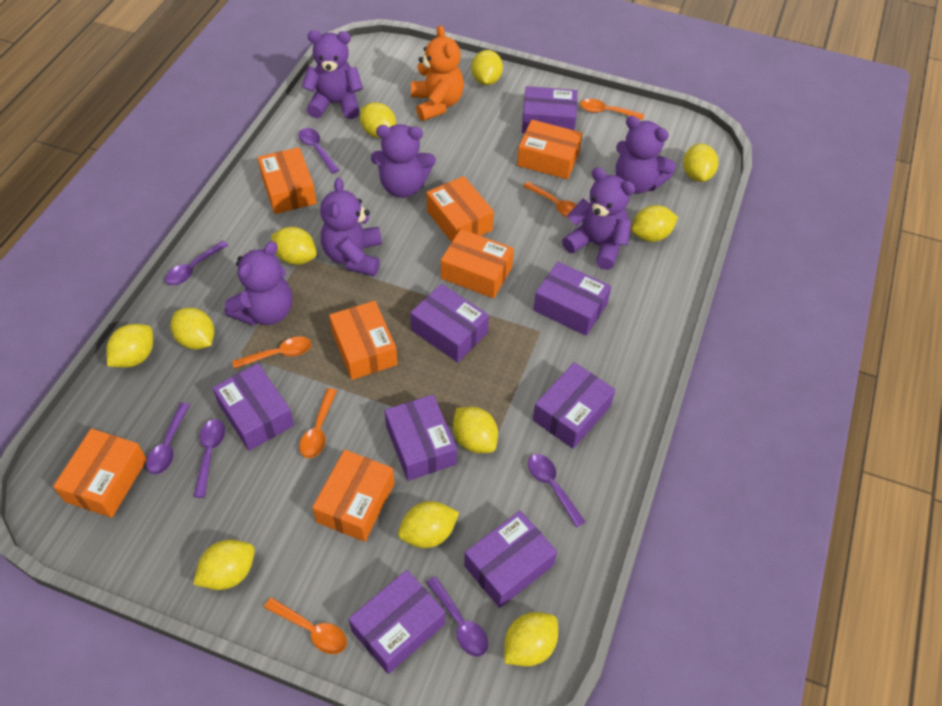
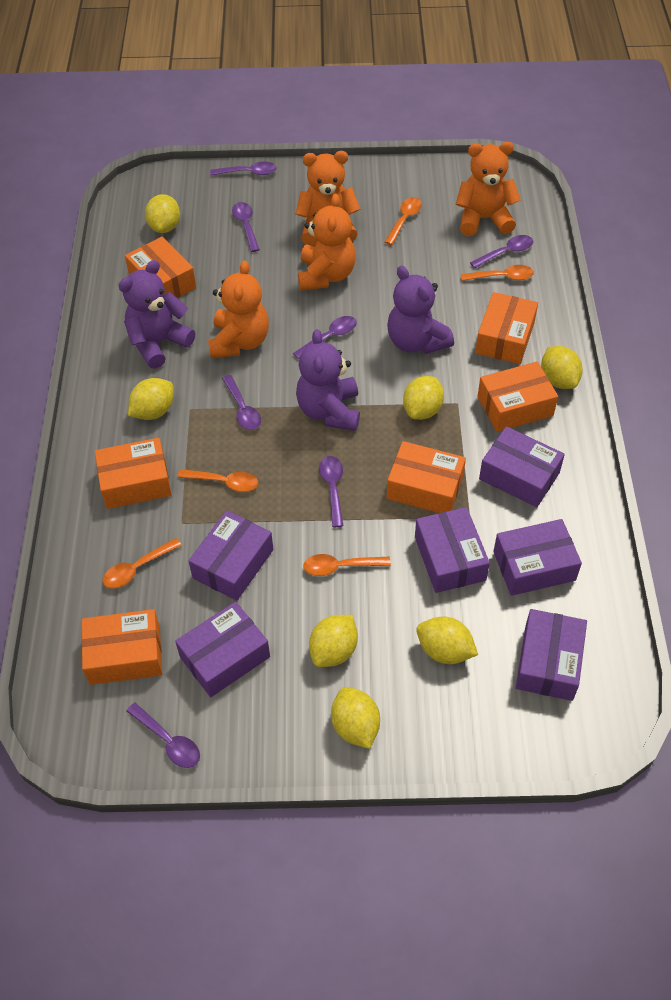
orange box: [53,429,147,518] [258,147,317,214] [312,450,395,542] [329,301,398,380] [426,176,494,242] [441,229,514,298] [517,120,583,179] = 7 -> [81,609,162,685] [95,438,172,509] [125,237,196,298] [387,441,466,513] [475,292,538,364] [477,362,558,432] = 6
orange teddy bear: [411,25,464,121] = 1 -> [208,260,269,358] [296,151,360,246] [298,194,356,291] [456,142,521,236] = 4
purple box: [212,364,294,451] [348,570,445,674] [384,394,457,481] [410,284,489,362] [464,511,557,608] [522,86,577,133] [533,262,611,336] [533,362,615,449] = 8 -> [175,602,270,697] [189,510,273,601] [415,507,490,593] [479,426,565,507] [493,519,582,596] [516,609,587,701] = 6
purple spoon: [146,402,190,475] [165,241,229,285] [193,419,225,498] [299,128,339,174] [426,576,488,657] [528,454,585,527] = 6 -> [126,703,200,768] [210,162,277,175] [222,375,261,430] [232,202,260,252] [293,316,357,359] [319,456,343,527] [470,235,533,268] = 7
purple teddy bear: [225,241,292,325] [302,30,363,119] [320,178,382,276] [371,124,436,198] [562,168,636,270] [616,116,676,194] = 6 -> [119,260,195,369] [296,329,360,431] [387,266,454,354] = 3
yellow lemon: [106,324,153,368] [171,308,214,350] [193,540,255,590] [271,227,317,265] [360,102,396,138] [398,501,459,548] [453,407,498,453] [471,50,503,85] [504,612,558,667] [631,205,678,242] [683,144,718,182] = 11 -> [128,378,174,420] [145,194,180,233] [309,615,358,667] [331,687,380,749] [403,376,444,420] [416,616,478,664] [541,346,583,389] = 7

